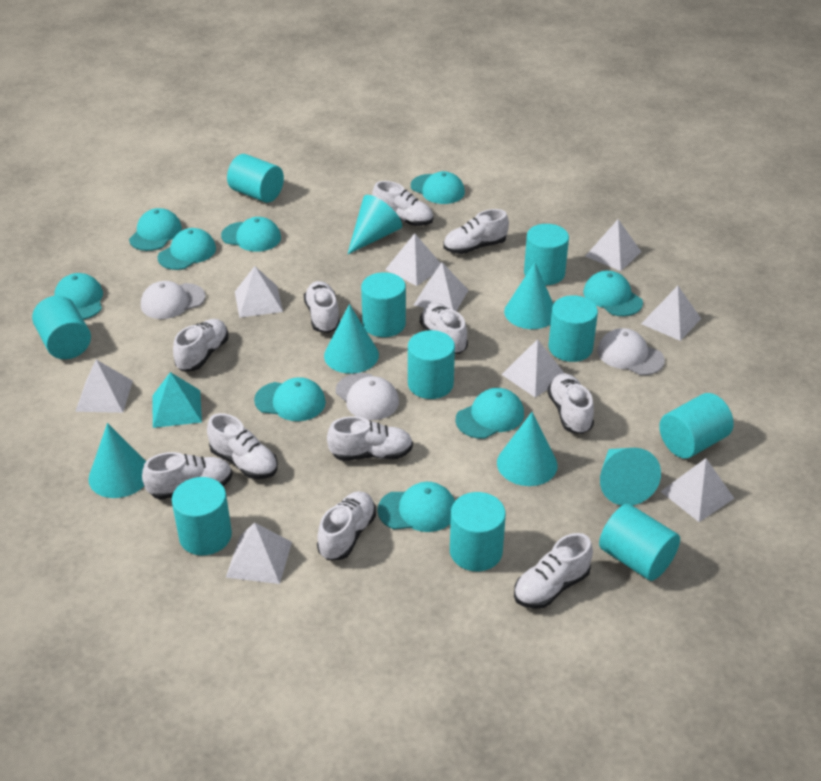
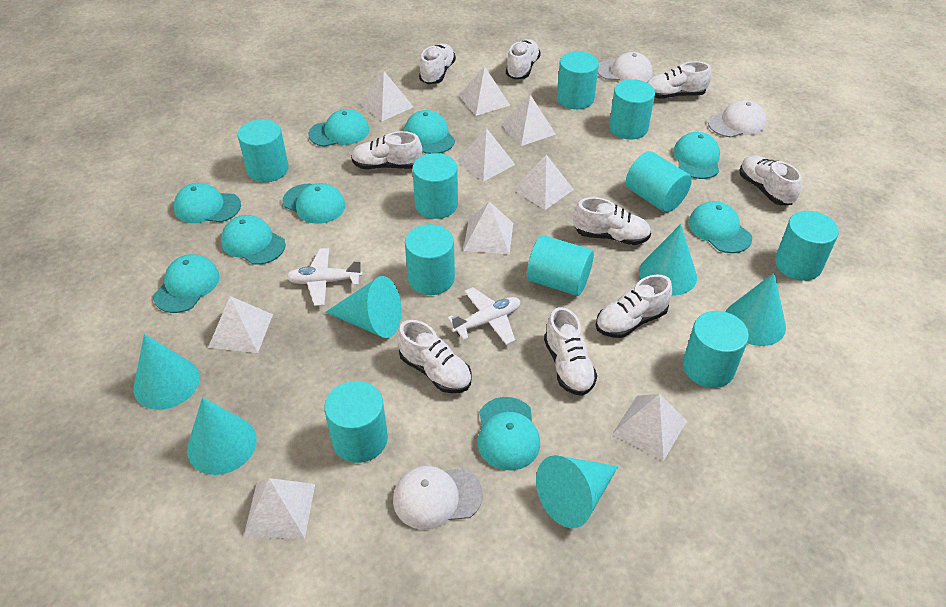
turquoise pyramid: [152,372,202,428] = 1 -> none = 0
white plane: none = 0 -> [286,248,363,306] [447,287,520,345] = 2
white shoe: [142,452,233,500] [173,319,229,371] [207,413,278,479] [304,281,340,333] [317,491,376,560] [327,416,413,461] [372,181,433,226] [420,303,468,354] [444,209,509,254] [514,533,593,609] [547,373,594,434] = 11 -> [351,131,422,169] [397,320,472,393] [419,44,456,84] [506,39,541,79] [544,307,597,396] [573,197,651,245] [596,275,672,338] [647,61,712,99] [739,155,802,205] = 9

